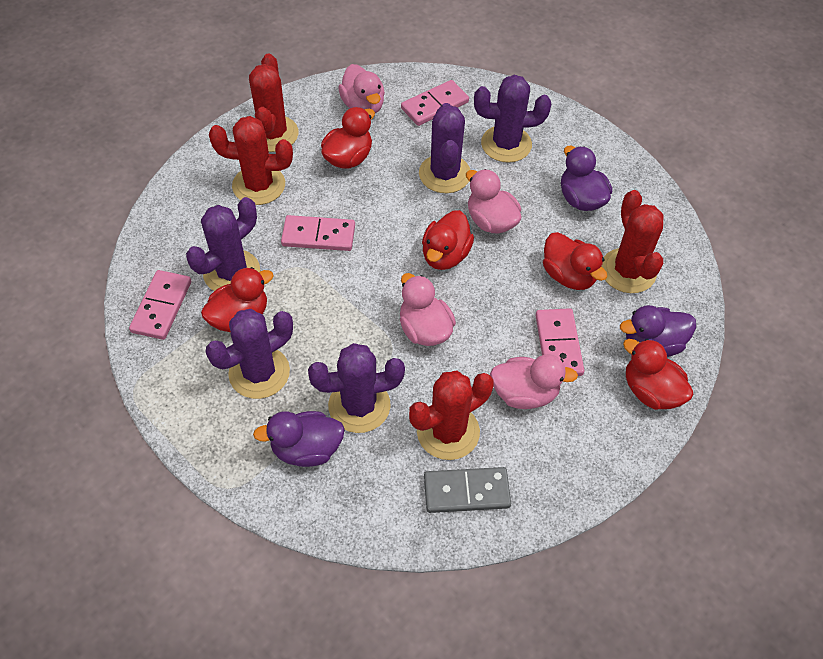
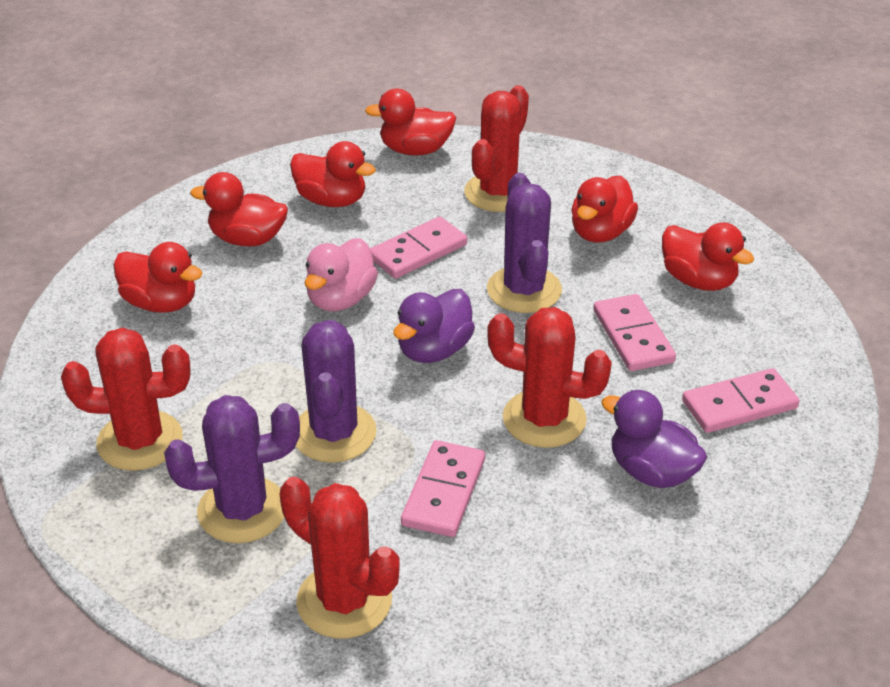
grey domino: [424,467,511,513] = 1 -> none = 0
pink duck: [338,64,385,113] [400,273,456,346] [466,169,521,233] [490,354,578,409] = 4 -> [304,238,378,311] = 1
purple cactus: [186,197,260,291] [206,309,293,399] [308,343,405,433] [419,103,470,193] [474,75,551,163] = 5 -> [164,395,300,543] [296,320,377,463] [487,173,562,313] = 3
purple duck: [253,411,345,467] [561,146,612,211] [620,305,696,357] = 3 -> [393,289,475,363] [601,390,707,488] = 2
red duck: [201,267,274,332] [321,107,375,169] [422,210,474,270] [543,232,607,290] [623,339,693,410] = 5 -> [113,242,203,313] [190,172,288,246] [290,141,376,207] [365,89,456,156] [571,176,638,243] [662,222,754,291] = 6

